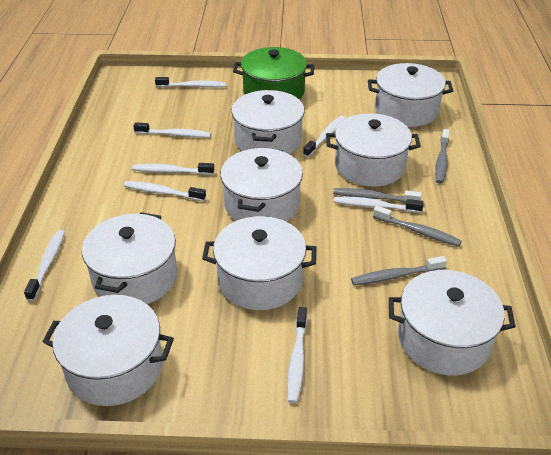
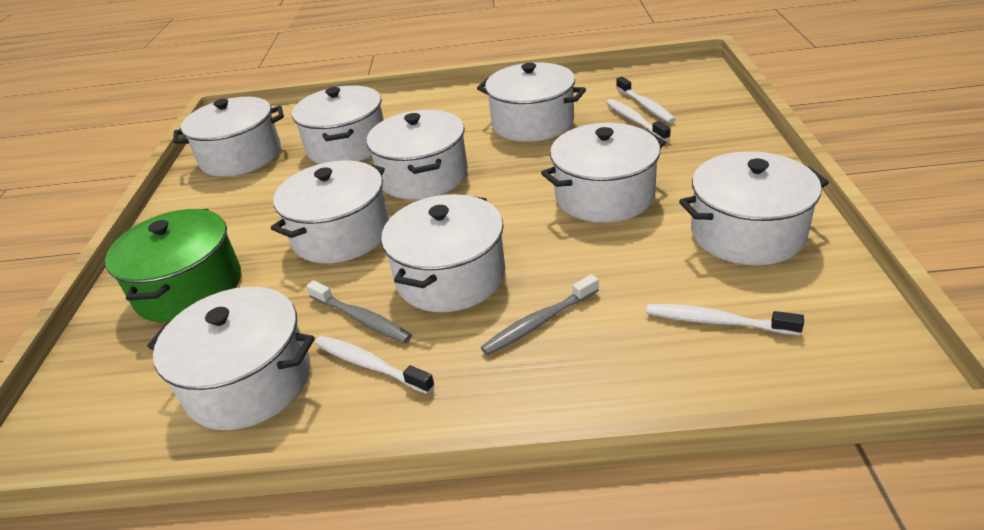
grey toothbrush: [333,188,422,203] [351,256,447,285] [373,206,462,247] [435,129,450,184] = 4 -> [306,280,412,343] [481,274,599,355] = 2
white pot: [42,295,174,406] [82,212,177,304] [202,216,316,310] [220,148,303,222] [231,90,305,154] [326,113,421,187] [368,63,453,127] [389,270,516,375] = 8 -> [147,287,315,430] [173,97,284,177] [271,160,389,263] [292,85,384,164] [367,110,468,200] [381,194,505,312] [477,62,586,142] [541,123,666,223] [679,151,829,265] = 9
white toothbrush: [24,230,65,301] [124,181,206,201] [132,163,214,175] [133,122,211,138] [155,77,226,88] [287,307,307,403] [303,116,346,157] [334,197,424,213] = 8 -> [315,335,435,394] [606,99,671,141] [616,77,676,123] [646,304,804,335] = 4

